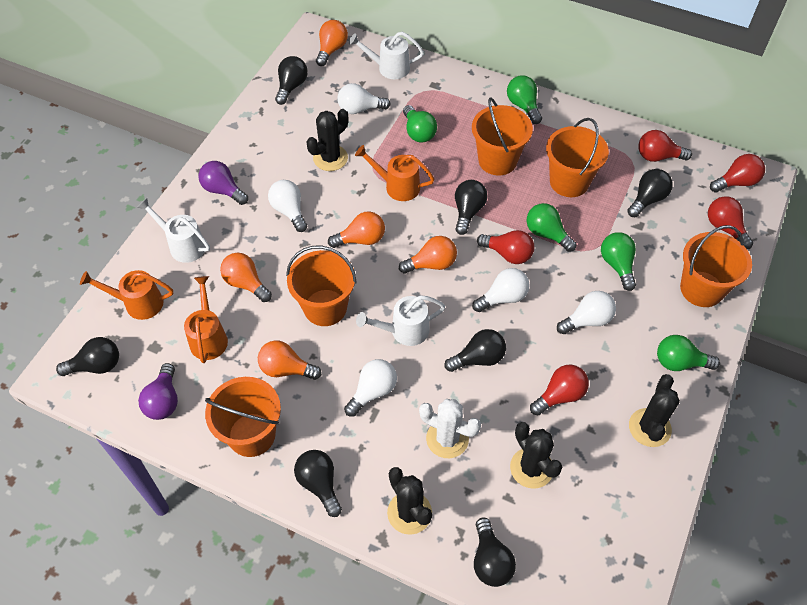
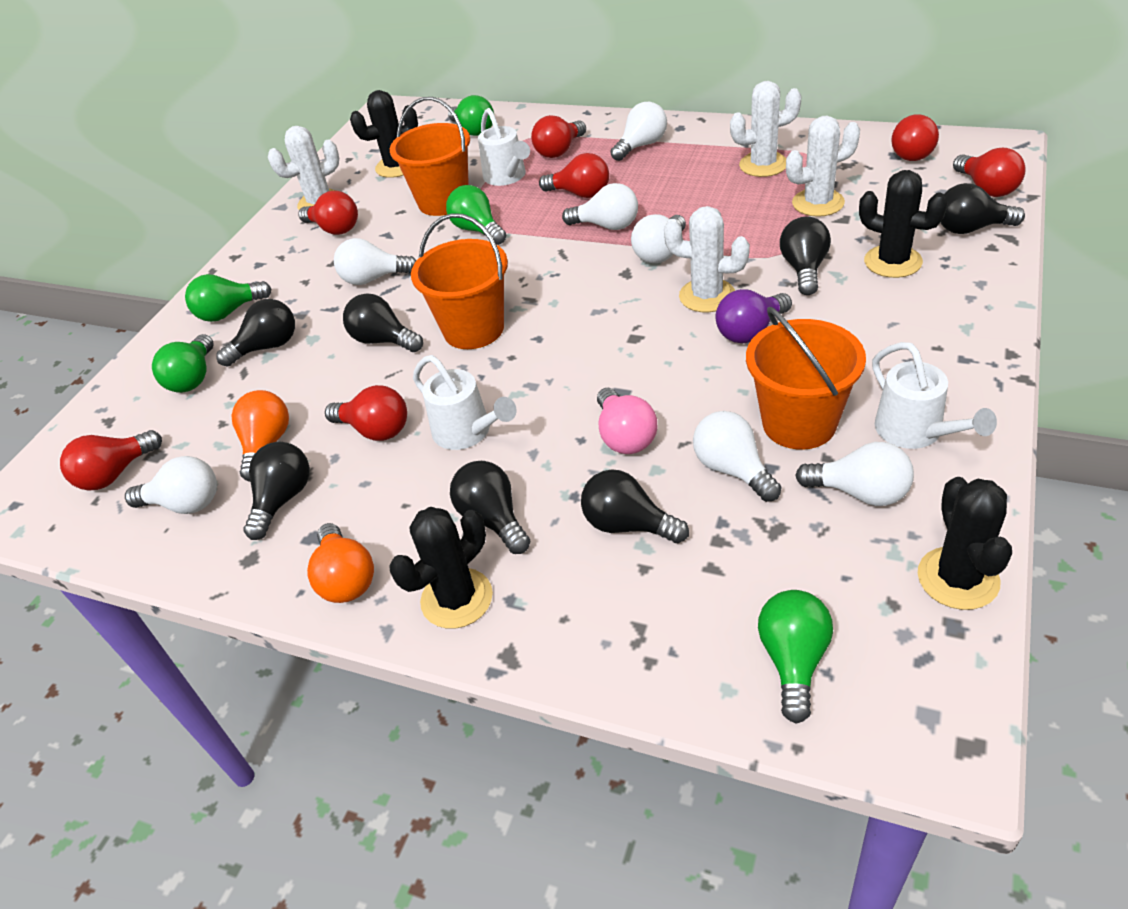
orange bucket: [205,377,281,457] [286,245,357,326] [472,97,533,176] [546,118,609,197] [680,225,752,307] = 5 -> [390,97,470,216] [411,213,508,349] [746,307,866,450] = 3
orange light bulb: [220,253,272,302] [258,340,322,380] [316,20,348,66] [328,211,385,248] [399,236,457,274] = 5 -> [231,390,289,482] [307,523,374,603] = 2
orange watering can: [80,270,173,320] [184,276,228,363] [355,145,434,201] = 3 -> none = 0
pink light bulb: none = 0 -> [597,388,658,454] = 1
purple light bulb: [138,363,178,420] [198,161,248,205] = 2 -> [715,289,792,343] = 1
red light bulb: [477,230,534,264] [530,365,589,416] [638,130,692,162] [708,196,753,250] [710,154,765,193] = 5 -> [60,430,162,491] [298,191,358,235] [325,385,407,441] [531,115,586,158] [539,153,609,198] [891,114,939,161] [953,148,1026,197] = 7
white cactus: [419,399,481,458] = 1 -> [268,126,339,210] [664,206,750,312] [730,81,801,177] [786,116,860,217] = 4
white light bulb: [268,180,307,232] [337,83,391,114] [344,359,397,417] [472,268,530,312] [557,291,616,334] = 5 -> [125,456,217,514] [334,238,416,285] [562,183,638,230] [610,102,667,161] [631,214,686,263] [693,411,781,502] [795,442,914,506] = 7

